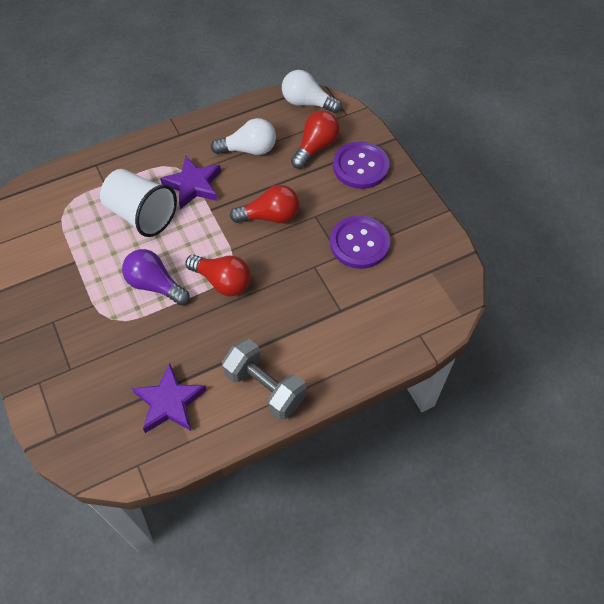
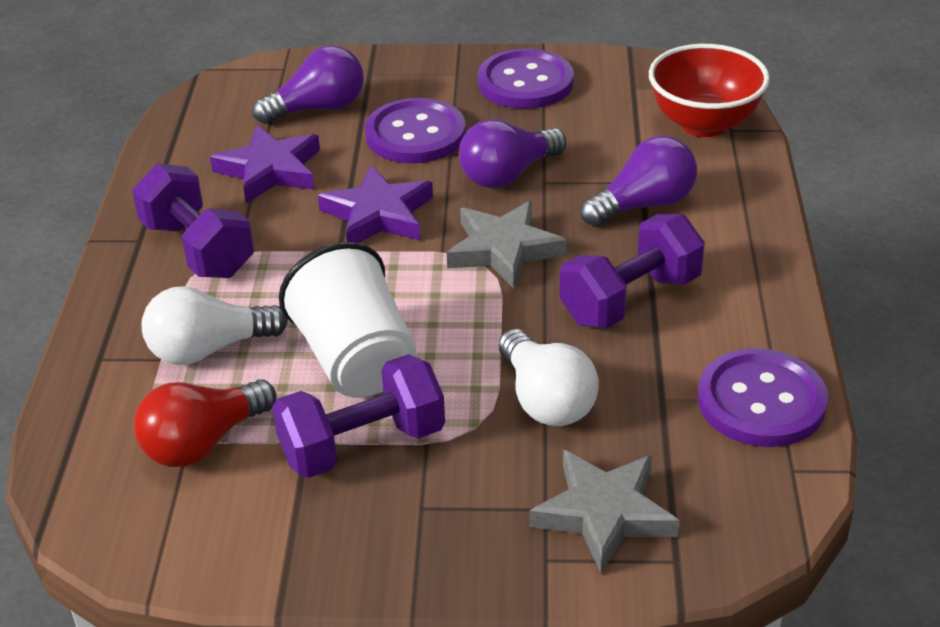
grey dumbbell: [222,339,307,420] = 1 -> none = 0
grey star: none = 0 -> [447,201,567,289] [529,450,680,573] = 2
purple button: [330,215,390,269] [333,141,389,189] = 2 -> [365,98,466,163] [478,48,574,109] [698,348,828,447] = 3
purple dumbbell: none = 0 -> [132,163,254,278] [272,354,445,478] [559,214,705,328] = 3
purple light bulb: [122,249,190,305] = 1 -> [252,45,364,124] [459,119,567,188] [580,136,697,226] = 3
red bowl: none = 0 -> [649,44,770,137] = 1
red light bulb: [186,255,251,296] [230,185,299,223] [291,111,340,169] = 3 -> [134,379,276,467] = 1

